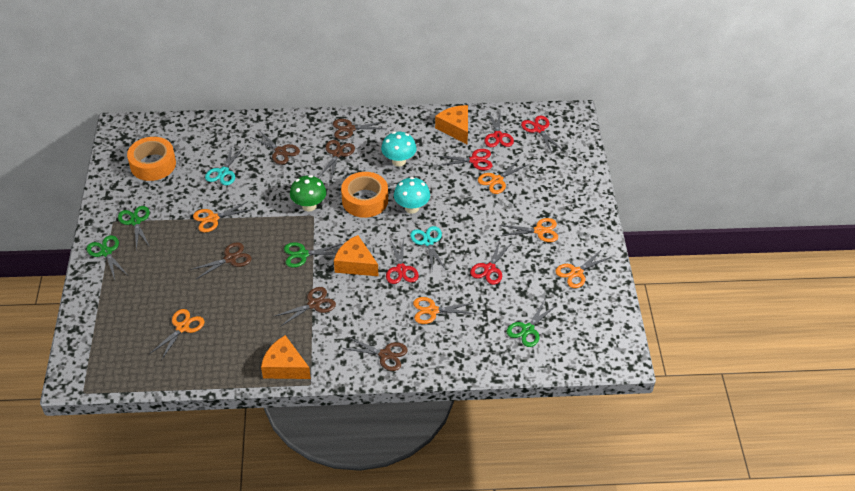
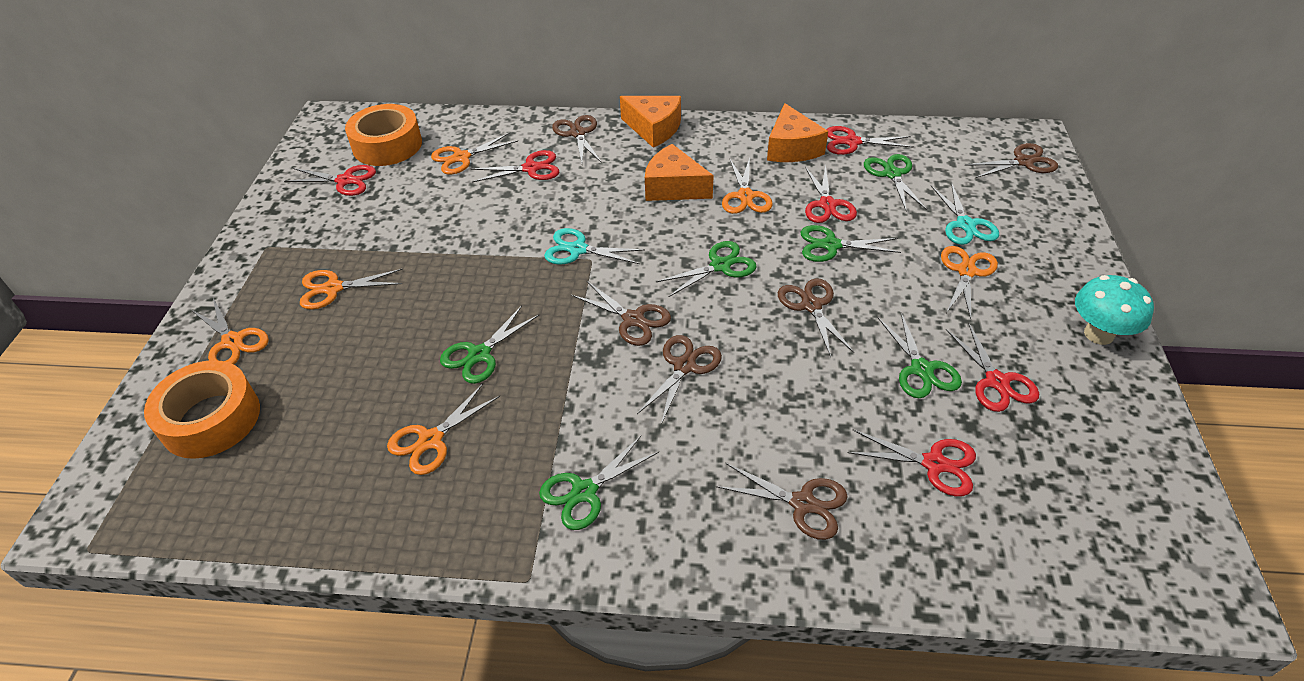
green mushroom: [290,175,326,211] = 1 -> none = 0
green scissors: [87,235,127,280] [118,206,150,251] [284,242,342,268] [507,299,557,347] = 4 -> [440,306,539,384] [539,436,659,530] [656,241,757,297] [801,225,901,262] [864,154,927,210] [878,313,962,398] = 6
red scissors: [386,239,419,284] [438,149,492,170] [470,239,512,285] [484,110,514,147] [521,116,562,153] = 5 -> [284,165,376,196] [470,150,559,183] [805,164,857,223] [827,126,914,155] [847,430,976,497] [946,323,1039,412] = 6
turquoise mushroom: [381,132,416,167] [394,177,430,214] = 2 -> [1075,275,1154,345] = 1

